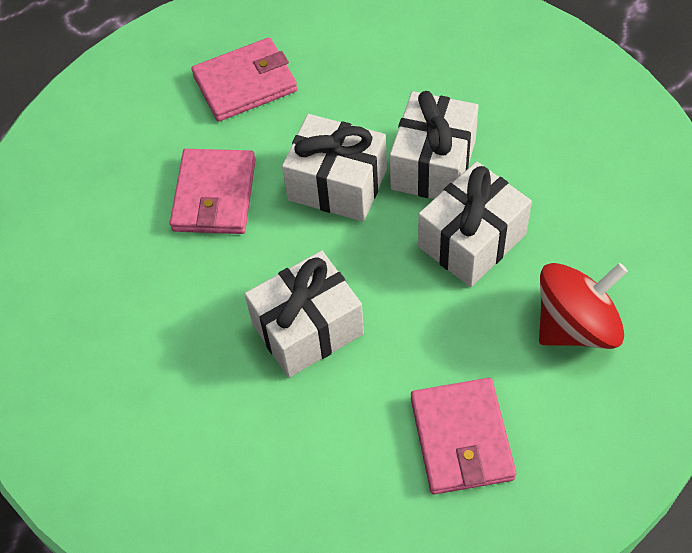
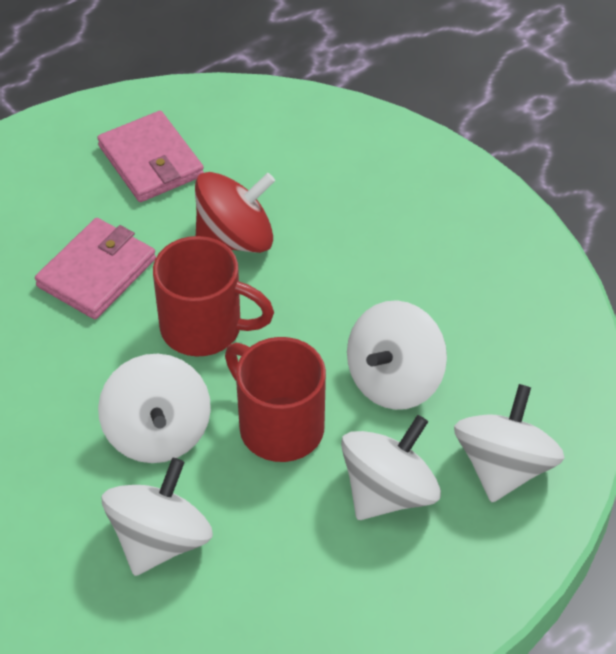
pink wallet: [170,149,256,234] [191,37,297,122] [411,378,516,494] = 3 -> [35,218,156,319] [97,111,204,202] = 2
red mug: none = 0 -> [153,236,274,357] [225,337,326,462] = 2
white gift: [245,250,364,377] [282,114,387,222] [390,91,479,199] [418,161,532,287] = 4 -> none = 0
white spinning top: none = 0 -> [98,354,211,463] [102,458,213,576] [341,415,441,520] [347,300,447,410] [454,384,564,502] = 5

